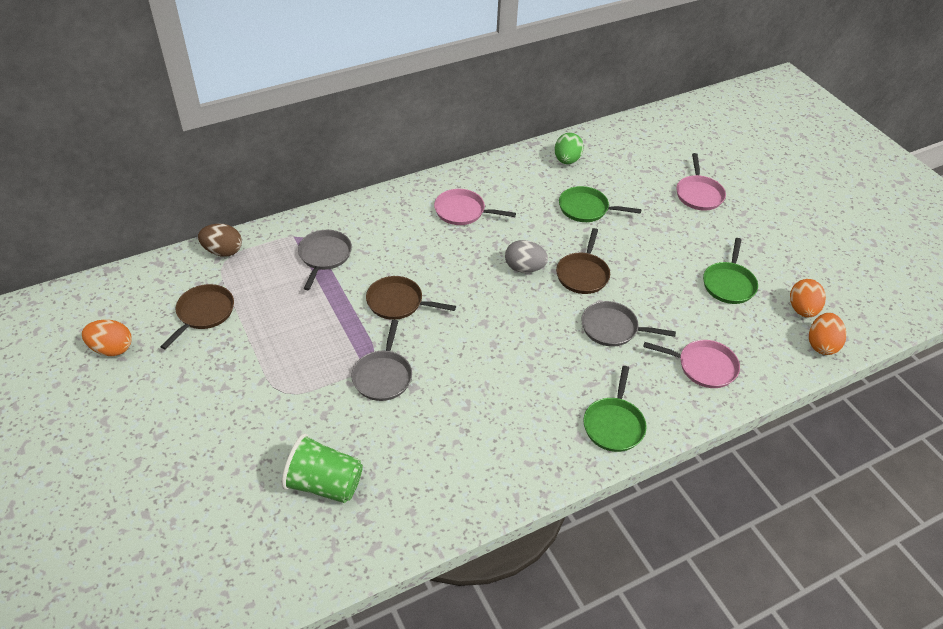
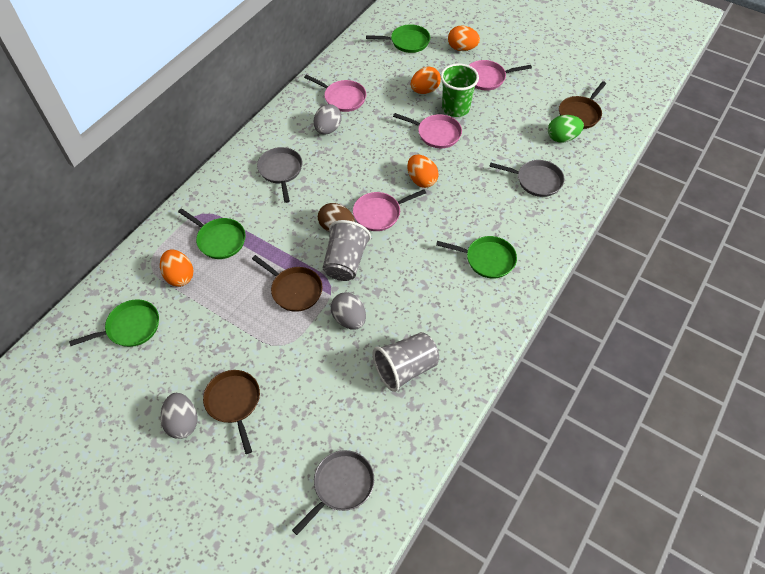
green pan: [559,186,641,222] [583,366,647,452] [703,238,758,304] = 3 -> [69,300,159,347] [178,208,246,259] [366,24,430,53] [436,236,517,279] = 4
grey cup: none = 0 -> [323,220,371,281] [373,332,439,392] = 2
grey egg: [505,240,548,273] = 1 -> [161,393,198,439] [314,104,342,135] [331,292,366,329] = 3
orange egg: [82,319,132,356] [790,279,826,317] [809,313,846,355] = 3 -> [160,249,194,287] [407,155,439,188] [411,66,441,94] [448,25,480,51] = 4
pink pan: [434,189,516,225] [643,340,740,388] [676,153,726,210] = 3 -> [304,74,367,112] [353,189,426,231] [393,113,462,148] [469,60,532,91] = 4

